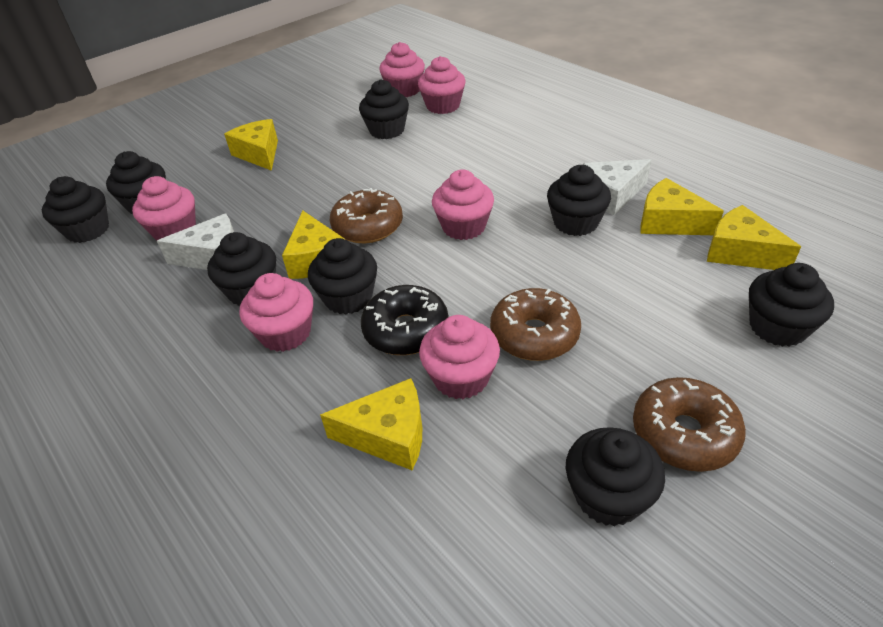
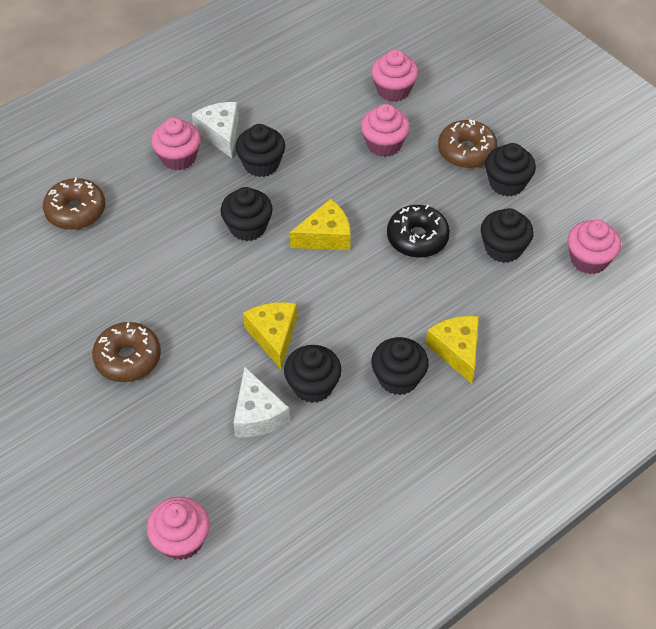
black cupcake: [42,176,109,243] [106,151,166,214] [207,232,276,306] [308,238,377,315] [359,79,409,139] [547,165,611,236] [566,427,665,527] [749,263,834,347] = 8 -> [221,187,273,241] [235,124,285,177] [284,345,342,403] [371,337,429,395] [481,208,534,263] [485,143,536,197] = 6
pink cupcake: [132,176,196,240] [240,273,313,352] [379,42,425,97] [418,56,466,114] [419,315,500,399] [432,169,494,240] = 6 -> [147,497,210,560] [151,117,201,171] [361,104,410,157] [371,50,418,102] [568,220,621,274] = 5
yellow cheese: [224,119,278,171] [282,211,346,279] [320,378,422,470] [640,178,724,235] [707,205,801,270] = 5 -> [243,302,297,369] [290,199,351,250] [426,316,479,384] = 3

